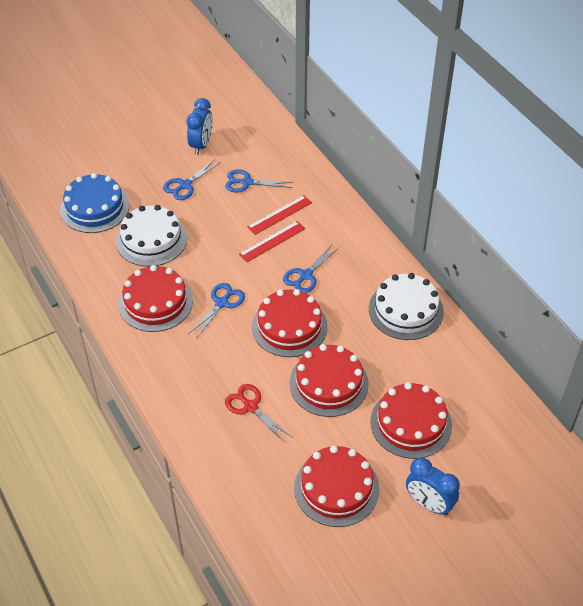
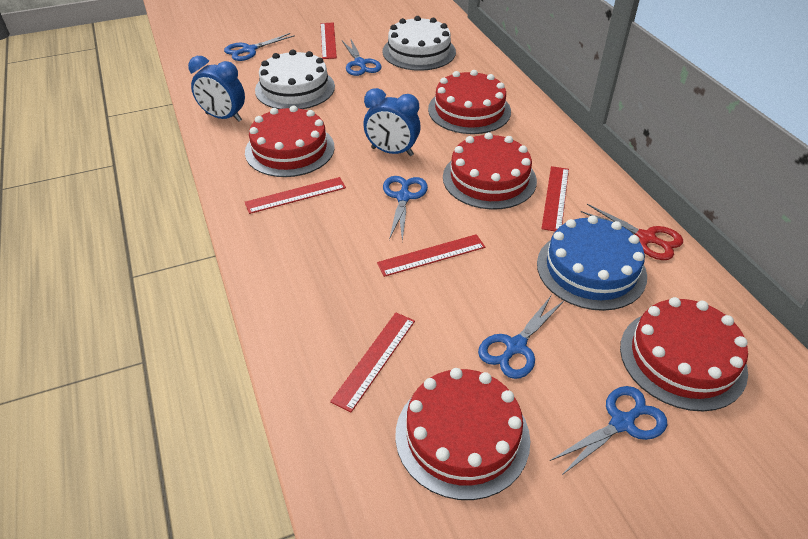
blue scissors: [163,159,221,200] [188,283,245,339] [225,169,293,192] [283,244,339,293] = 4 -> [224,33,295,61] [342,38,382,76] [383,176,428,241] [478,296,564,379] [550,386,667,476] = 5
red ruler: [239,221,305,262] [247,195,312,235] = 2 -> [245,177,346,214] [320,23,337,59] [330,313,415,412] [377,234,485,277] [541,166,569,231] = 5

